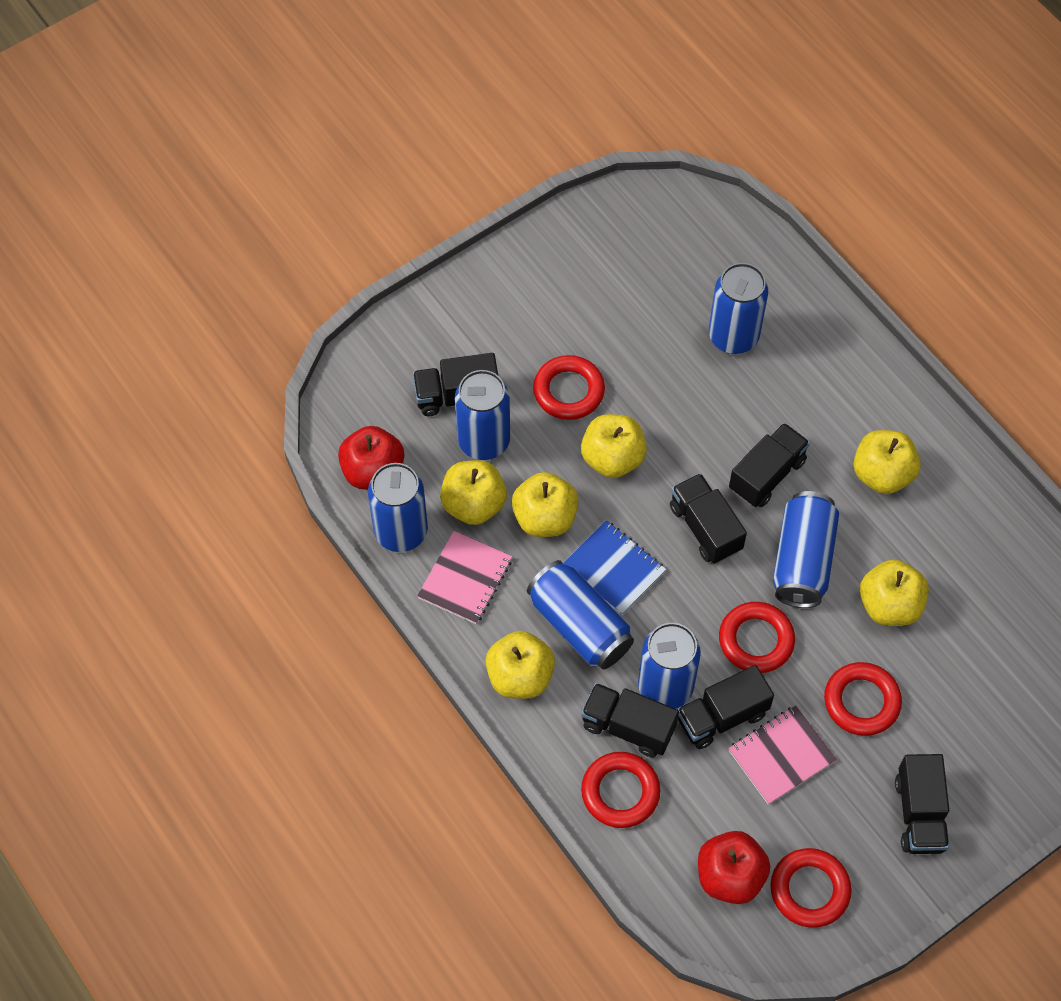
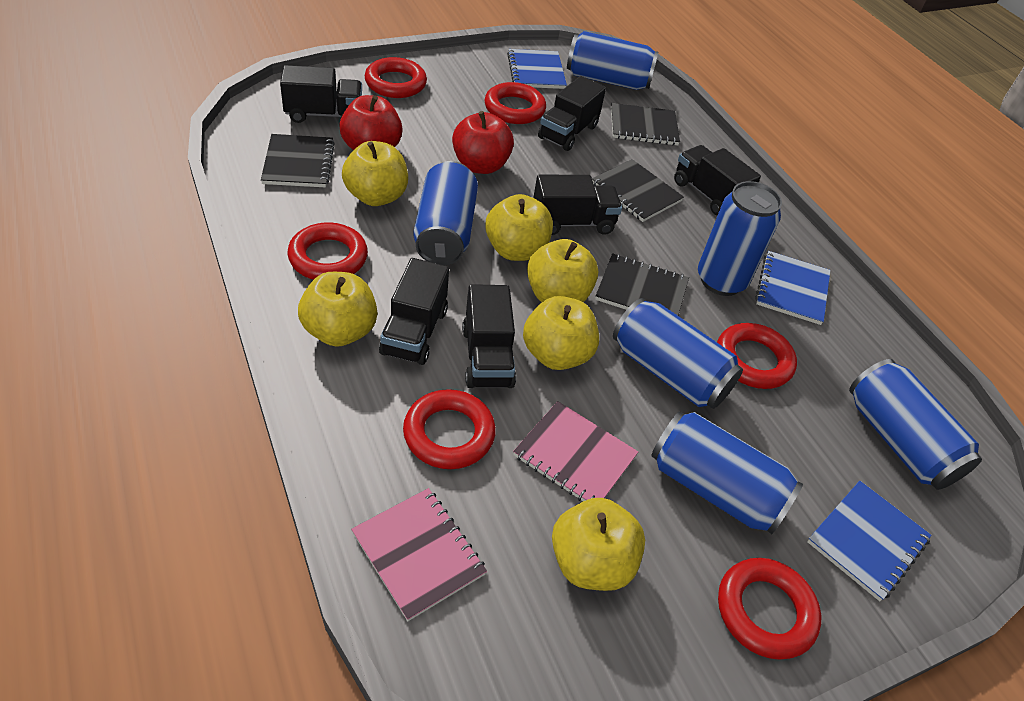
black notebook: none = 0 -> [261,134,335,187] [592,159,684,222] [595,253,689,315] [611,103,680,145] = 4
blue notebook: [563,520,666,615] = 1 -> [507,49,567,89] [755,251,830,325] [807,481,932,601] = 3
red ring: [533,355,605,420] [581,752,660,828] [719,602,795,673] [770,848,852,928] [824,662,902,736] = 5 -> [288,222,368,280] [365,57,427,98] [403,389,496,469] [485,82,546,124] [717,323,797,389] [718,558,821,660] = 6

